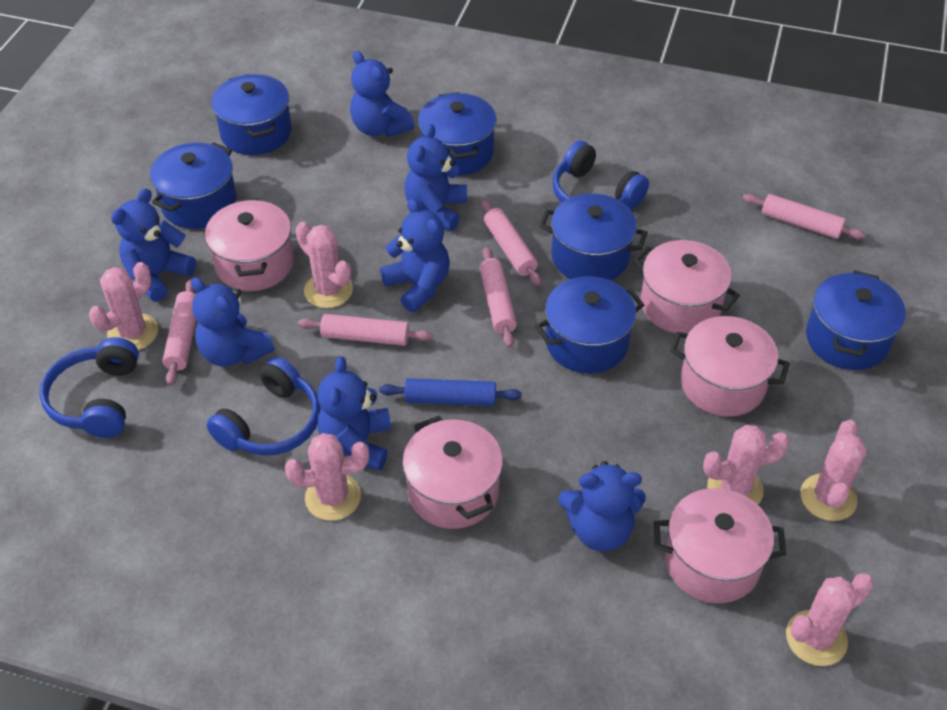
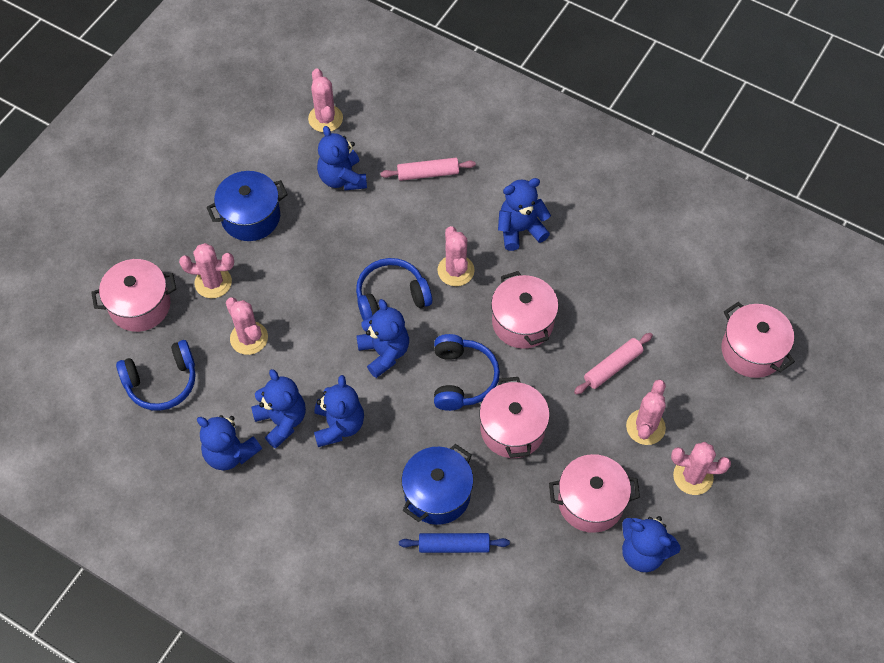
blue pot: [150,142,237,229] [211,74,292,155] [418,92,497,176] [535,276,644,373] [539,194,648,281] [806,270,906,370] = 6 -> [206,171,288,241] [401,444,474,525] = 2
pink rolling pin: [162,279,196,386] [298,314,433,346] [480,247,517,348] [481,200,541,286] [742,194,866,239] = 5 -> [380,158,476,181] [574,333,653,395] = 2

